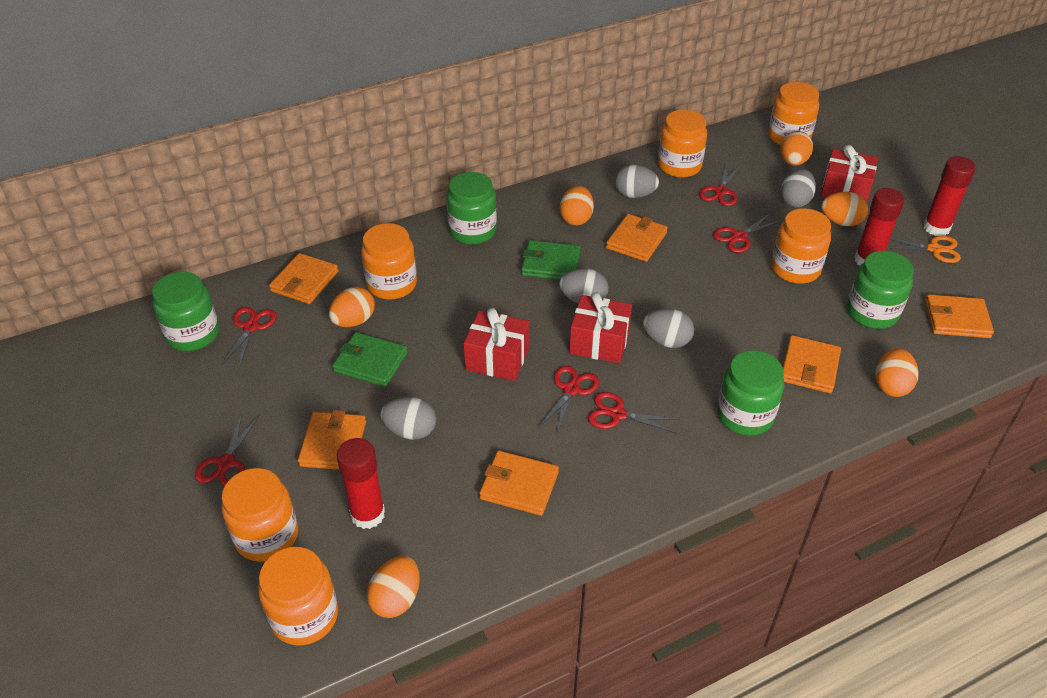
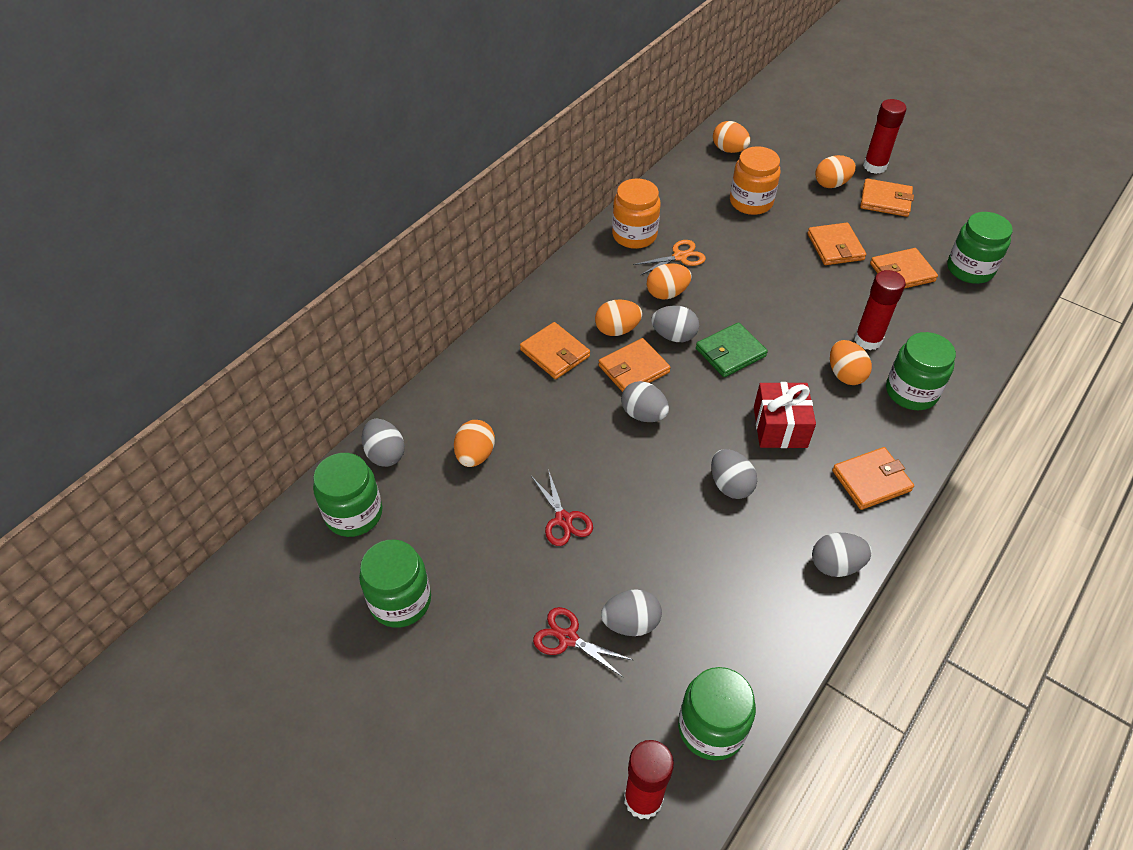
green jar: [152,272,219,351] [447,172,497,245] [717,350,784,436] [847,251,914,329] = 4 -> [313,453,382,537] [359,539,431,628] [678,667,756,761] [886,332,956,410] [947,212,1013,284] = 5
green wallet: [332,332,408,387] [521,240,581,280] = 2 -> [696,322,768,377] = 1
grey egg: [380,397,436,440] [559,268,608,303] [615,165,659,198] [643,308,694,348] [781,169,816,208] = 5 -> [362,419,405,467] [601,589,662,636] [621,381,669,422] [651,305,699,342] [711,449,757,499] [812,533,872,577] = 6
orange jar: [222,468,298,562] [258,547,338,646] [361,223,417,300] [658,110,707,178] [768,82,819,146] [771,208,831,284] = 6 -> [612,178,661,249] [730,146,781,215] = 2
red gift: [464,308,529,381] [569,292,632,364] [820,145,878,203] = 3 -> [754,382,816,448] = 1
red scissors: [195,413,260,487] [222,307,277,368] [539,366,599,432] [588,392,680,433] [699,165,741,206] [713,214,781,253] = 6 -> [531,469,593,546] [533,607,632,678] = 2

